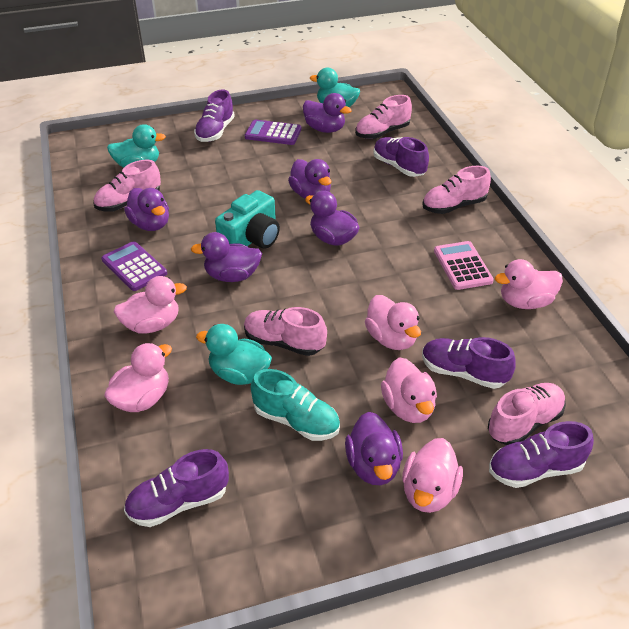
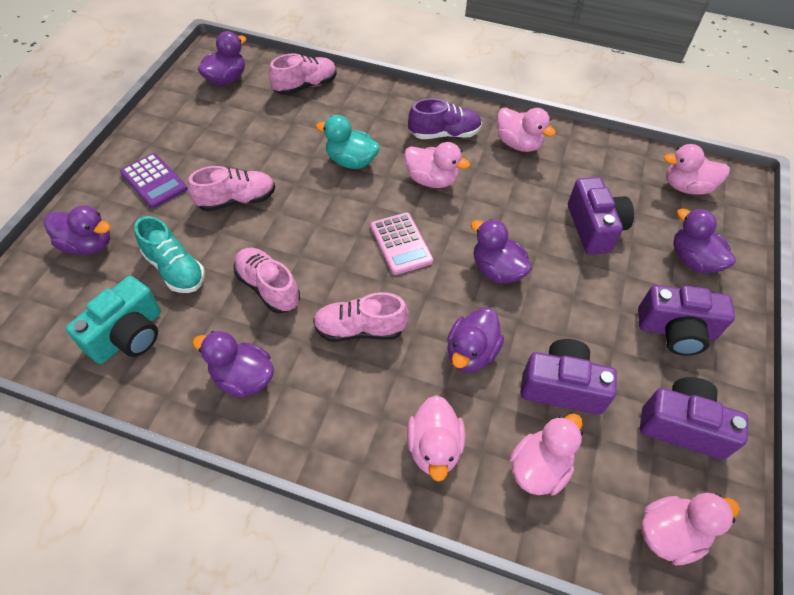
pink shoe: [94,160,161,212] [244,307,327,356] [355,95,412,139] [422,166,491,214] [488,383,566,445] = 5 -> [188,166,275,212] [234,247,300,313] [269,53,337,95] [313,292,409,342] = 4
purple calculator: [101,241,167,291] [245,119,301,145] = 2 -> [120,153,187,208] = 1
purple camera: none = 0 -> [520,339,617,415] [568,177,634,255] [638,285,735,356] [640,377,748,459] = 4
purple shoe: [124,449,229,527] [194,90,235,142] [373,137,429,177] [422,337,516,389] [489,421,594,488] = 5 -> [408,98,482,139] = 1
turquoise duck: [107,124,166,168] [196,324,272,385] [310,68,360,107] = 3 -> [316,115,380,169] = 1

